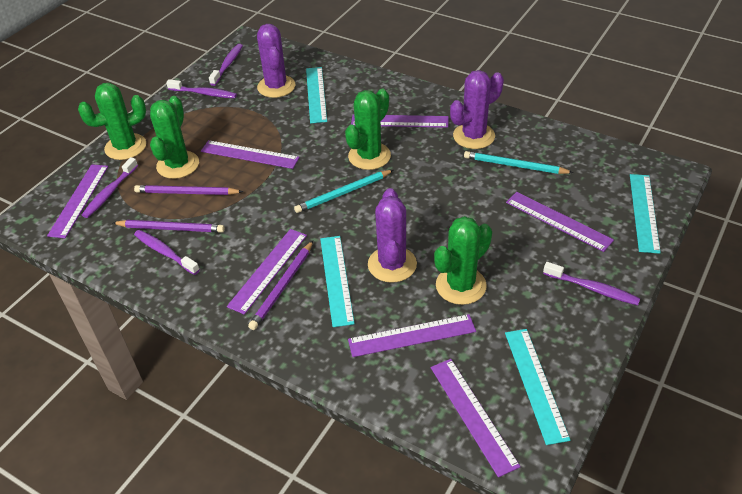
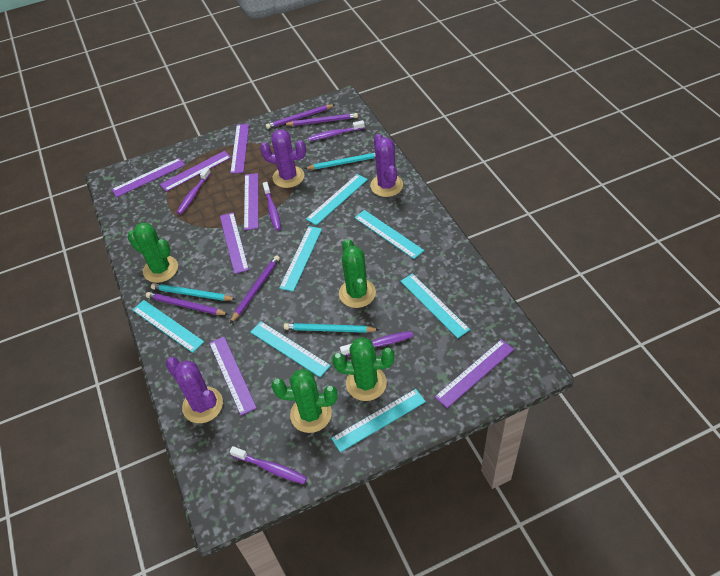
purple pencil: [113,220,225,233] [134,185,243,195] [248,241,313,330] = 3 -> [146,292,229,315] [230,255,280,323] [266,104,336,129] [283,113,358,126] = 4
turquoise pencil: [294,170,393,213] [464,151,574,174] = 2 -> [151,283,236,301] [284,323,380,333] [304,153,376,169] = 3
turquoise ruler: [306,67,327,123] [320,236,355,327] [505,329,570,445] [630,174,661,254] = 4 -> [133,300,204,353] [250,321,331,377] [279,226,322,292] [306,174,368,225] [331,389,426,452] [354,210,424,259] [400,273,470,338] = 7

